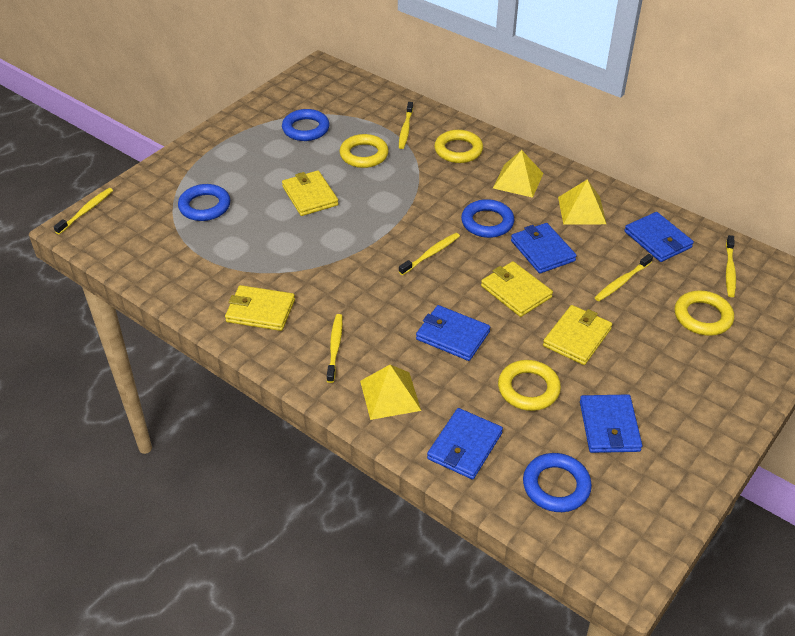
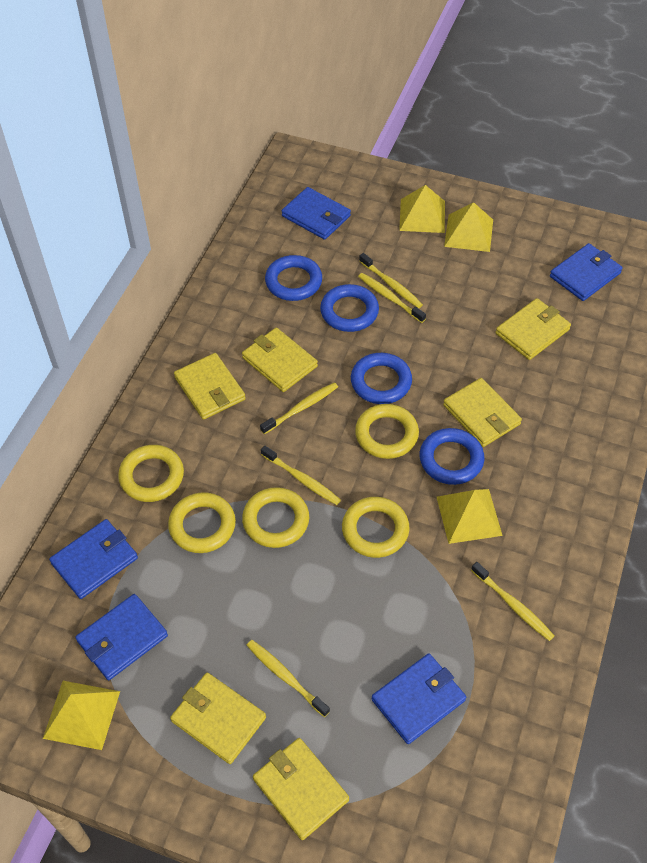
yellow pyramid: [360,365,421,420] [493,150,544,198] [558,179,606,225] = 3 -> [43,681,120,750] [399,185,445,233] [437,489,503,544] [444,202,493,252] = 4
yellow ring: [340,134,389,168] [434,130,483,163] [498,360,561,411] [675,291,734,336] = 4 -> [118,445,184,502] [168,492,236,553] [242,487,309,548] [342,497,410,558] [355,404,419,459] = 5
yellow wallet: [225,285,295,331] [282,170,338,216] [481,261,553,317] [543,305,612,365] = 4 -> [170,672,266,764] [174,353,246,420] [242,328,318,392] [253,738,349,840] [443,378,522,447] [495,298,571,360] = 6

